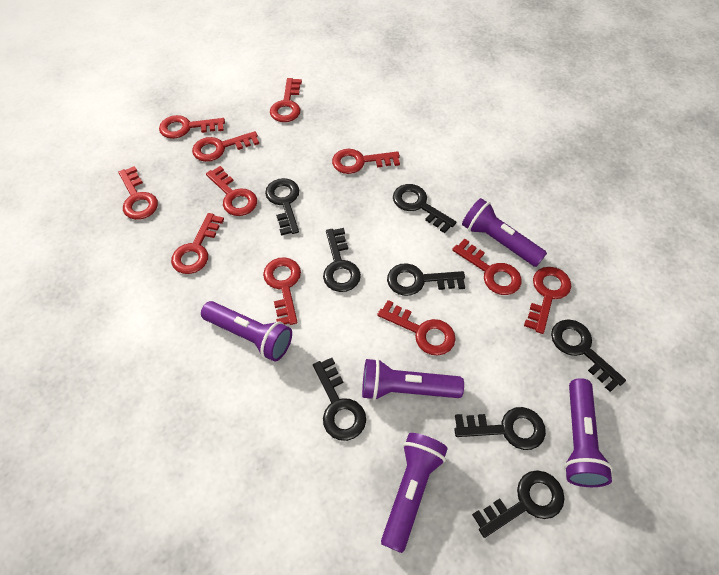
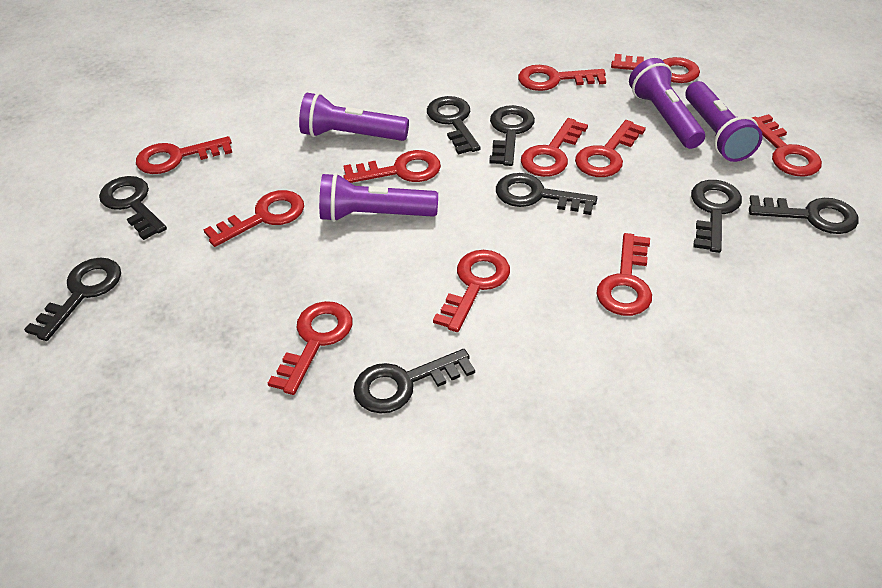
purple flashlight: [201,301,292,362] [362,358,464,400] [381,433,448,553] [462,198,547,267] [564,378,613,487] = 5 -> [299,93,409,141] [319,173,438,222] [629,58,705,149] [685,81,763,162] = 4

